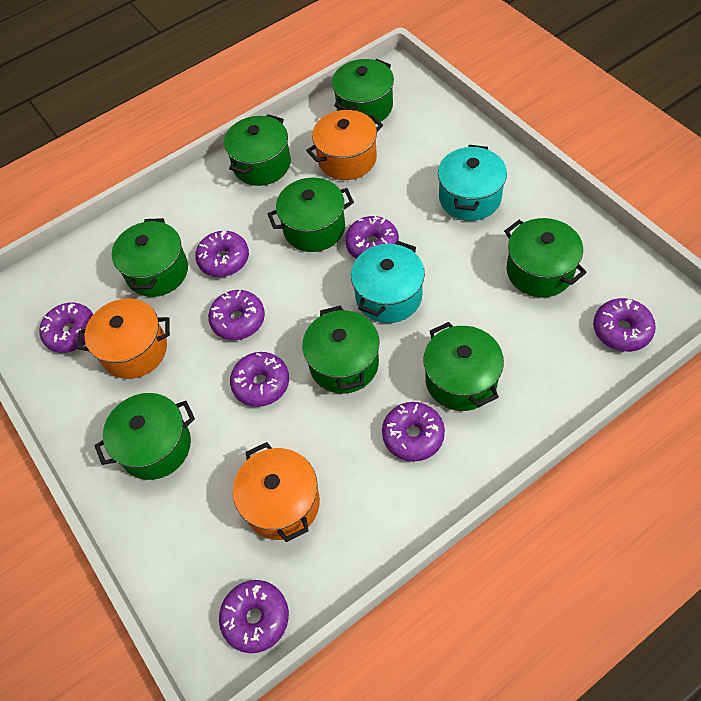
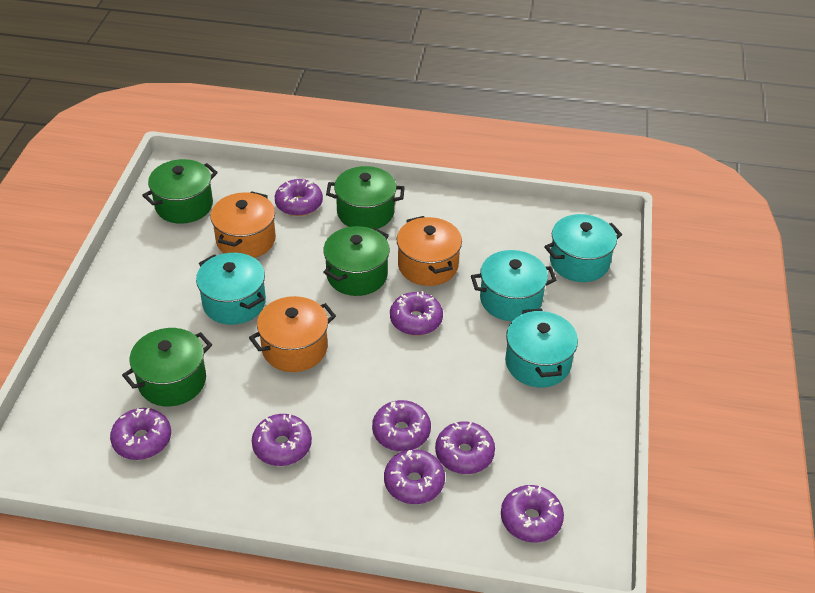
green pot: [95,393,195,480] [112,218,188,297] [224,114,291,186] [268,177,354,252] [302,305,379,394] [332,59,394,124] [424,322,504,411] [504,218,587,297] = 8 -> [122,328,212,407] [142,159,218,224] [323,226,390,296] [326,166,405,229] = 4
turquoise pot: [351,241,425,323] [438,145,507,221] = 2 -> [196,253,266,325] [471,250,557,321] [505,308,578,388] [544,214,622,282] = 4

